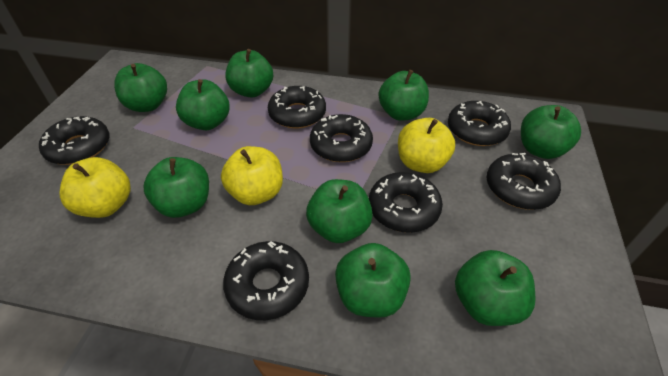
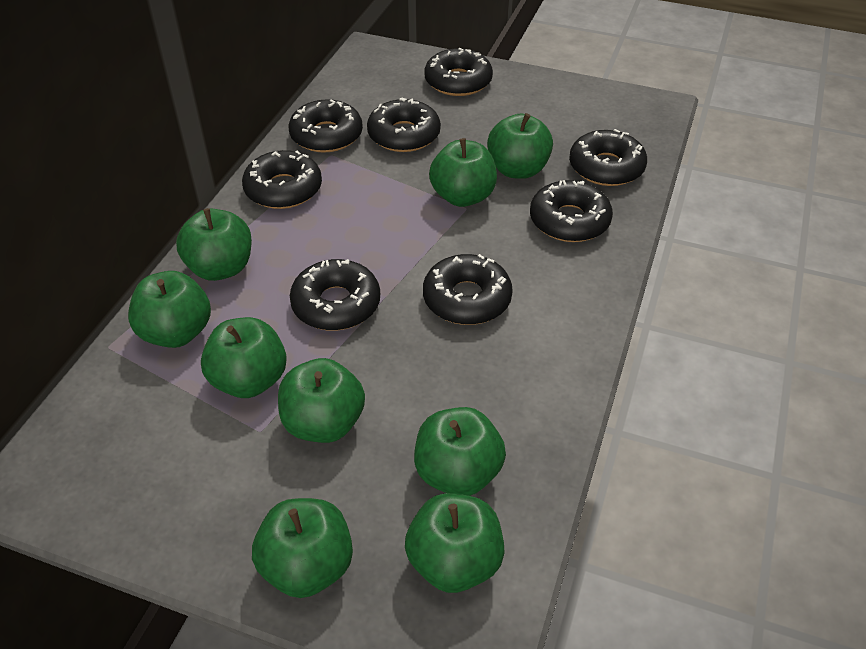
black donut: [39,116,110,165] [223,241,309,320] [268,86,326,128] [310,114,373,162] [369,172,443,233] [448,101,511,146] [487,153,561,210] = 7 -> [242,150,322,209] [289,99,363,153] [290,259,380,331] [367,97,441,152] [423,254,513,325] [424,48,493,96] [530,180,613,242] [569,129,647,186] = 8
yellow apple: [60,157,131,218] [221,146,283,205] [398,118,455,173] = 3 -> none = 0

